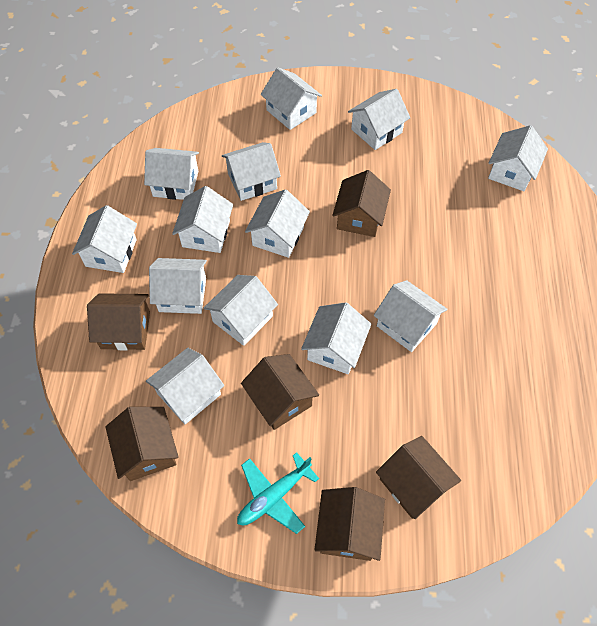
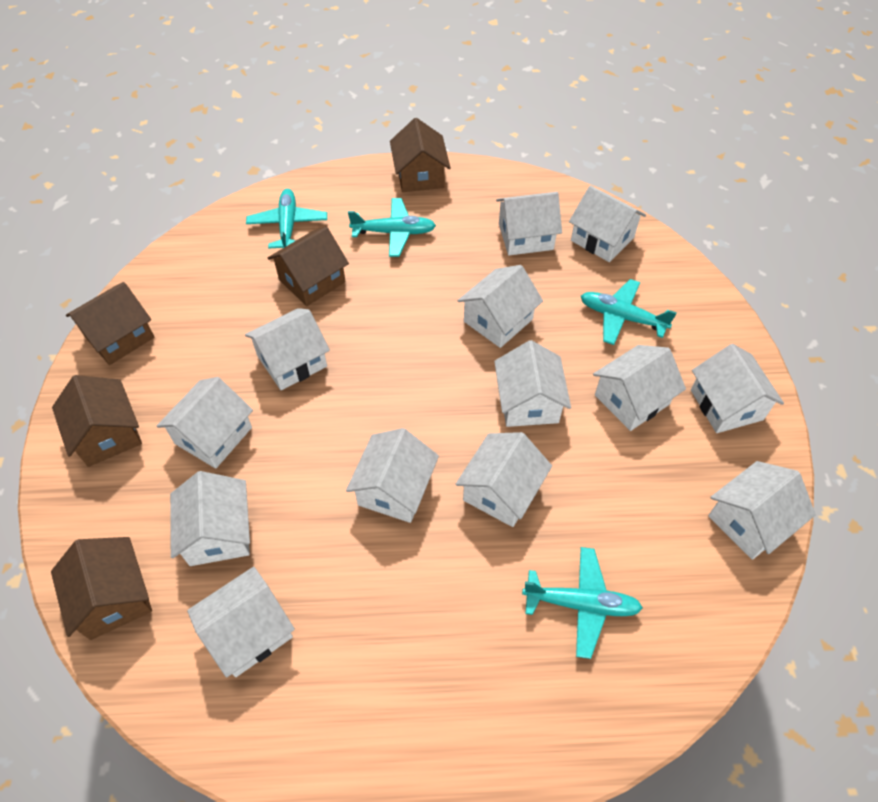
brown house: [87,293,150,350] [106,407,179,481] [241,354,319,430] [314,487,385,561] [332,170,391,237] [376,436,461,519] = 6 -> [51,537,152,640] [52,375,142,467] [66,282,154,365] [268,227,349,306] [390,118,450,192] = 5
turquoise plane: [237,452,319,534] = 1 -> [246,189,327,249] [348,198,436,257] [522,547,643,659] [581,279,677,345] = 4

